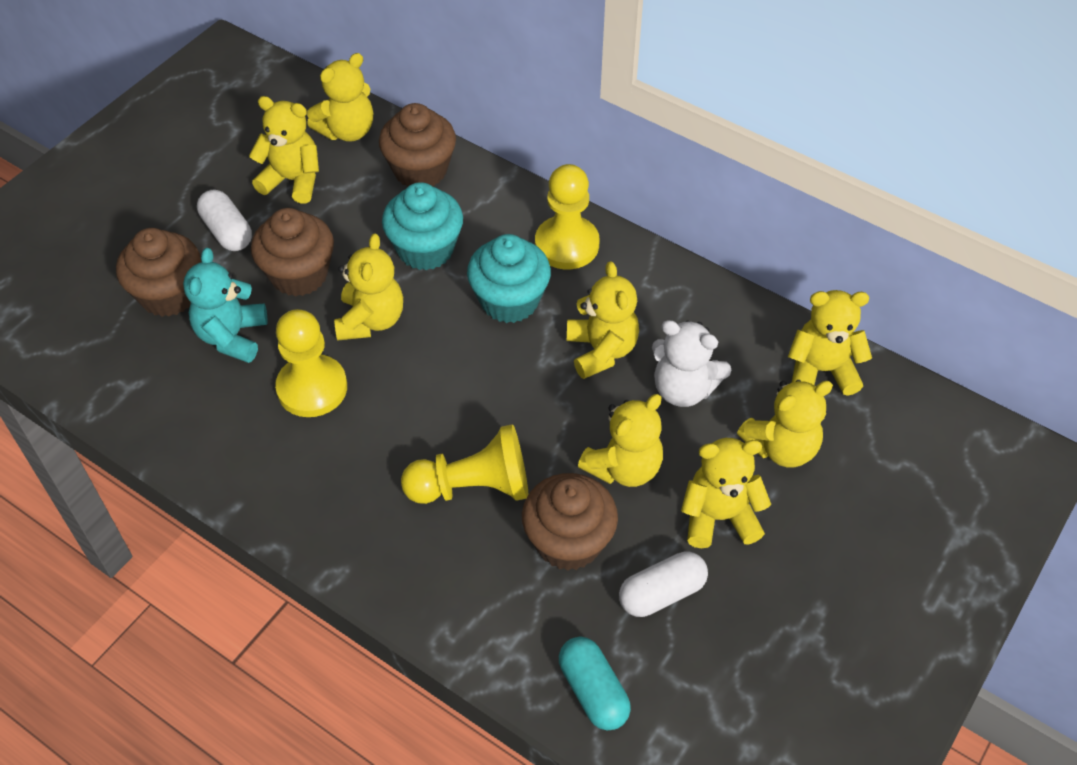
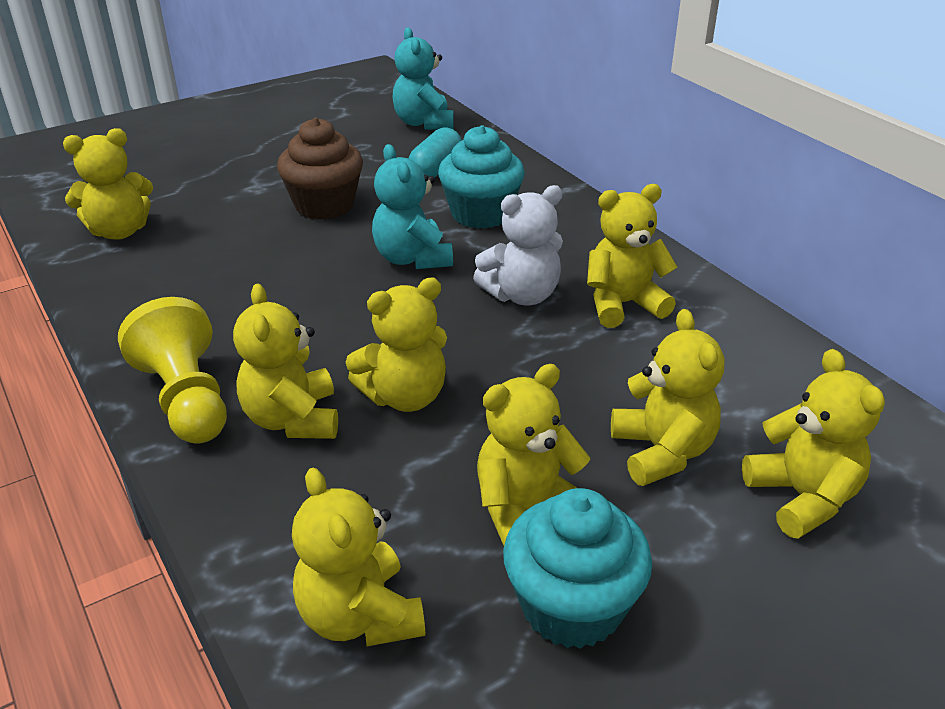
brown cupcake: [116,228,201,317] [251,208,334,297] [379,103,456,187] [522,473,618,571] = 4 -> [277,118,363,220] = 1
turquoise teddy bear: [183,248,267,363] = 1 -> [372,144,453,269] [392,28,454,130] = 2
white capsule: [197,190,252,251] [619,551,708,617] = 2 -> none = 0
yellow pawn: [275,309,347,417] [401,424,528,504] [535,164,600,269] = 3 -> [118,297,227,444] = 1

